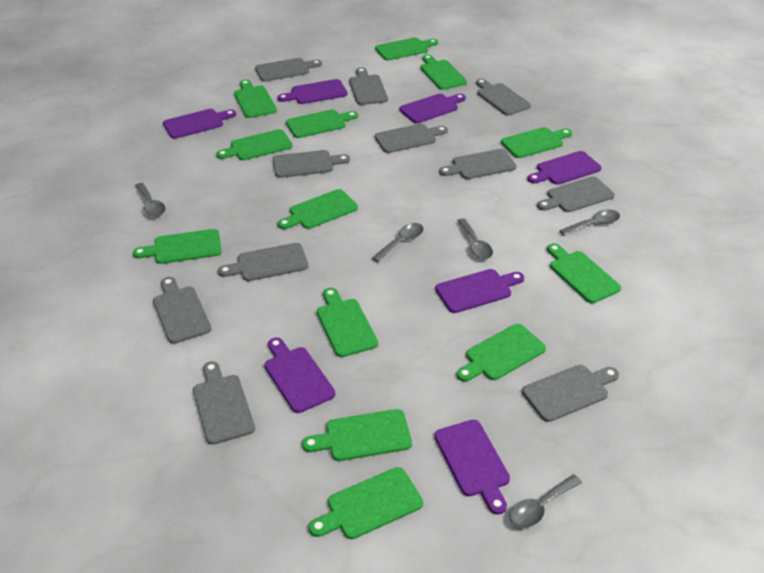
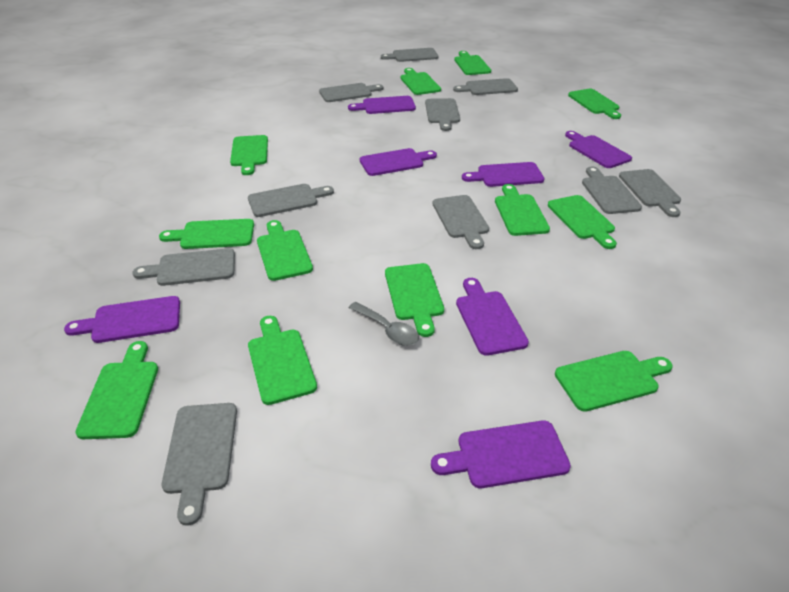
green cutting board: [133,229,222,264] [216,129,293,160] [234,80,277,118] [278,189,358,229] [286,109,358,138] [302,409,412,461] [309,467,423,539] [317,288,378,357] [375,38,438,61] [420,54,467,90] [456,324,546,382] [501,127,572,158] [547,243,621,303] = 13 -> [75,341,158,439] [159,219,254,249] [230,135,268,175] [248,316,317,405] [257,220,313,281] [385,263,444,337] [400,68,441,95] [454,51,491,75] [495,184,550,236] [548,195,617,249] [555,351,673,412] [568,89,621,119] = 12
grey cutting board: [153,277,212,344] [193,361,255,445] [218,243,308,281] [255,58,322,82] [273,150,350,178] [349,67,388,105] [375,124,448,153] [439,149,517,179] [476,79,531,115] [522,365,619,422] [537,177,615,212] = 11 -> [132,248,235,286] [162,403,237,526] [248,184,334,217] [319,83,384,102] [381,48,439,62] [425,98,460,131] [433,195,489,249] [453,78,518,95] [582,167,642,214] [619,169,681,217] = 10
grey spoon: [135,183,165,217] [372,223,424,262] [457,218,493,259] [509,474,582,528] [559,209,620,236] = 5 -> [349,302,419,346] = 1

